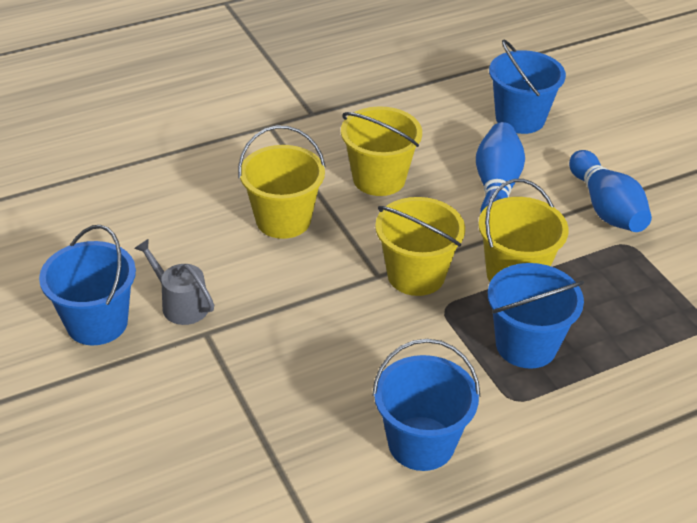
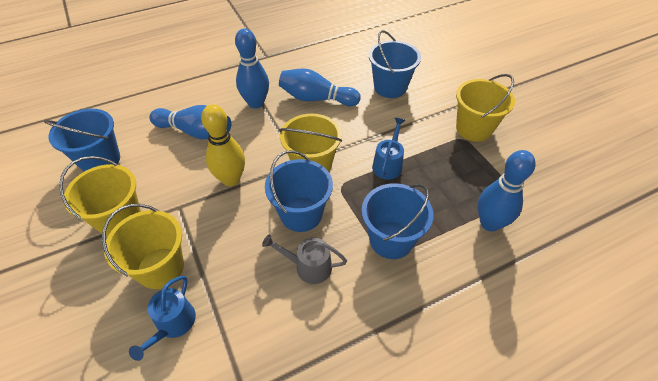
blue bowling pin: [476,122,525,213] [569,150,652,232] = 2 -> [149,105,231,140] [235,28,269,109] [279,68,361,106] [478,150,536,232] = 4
blue watering can: none = 0 -> [129,276,196,361] [372,118,405,179] = 2
yellow bowling pin: none = 0 -> [201,104,245,186] = 1

